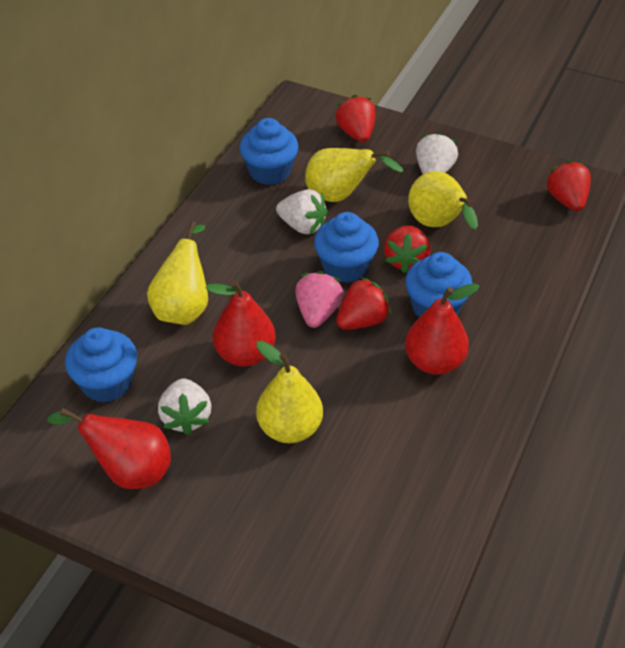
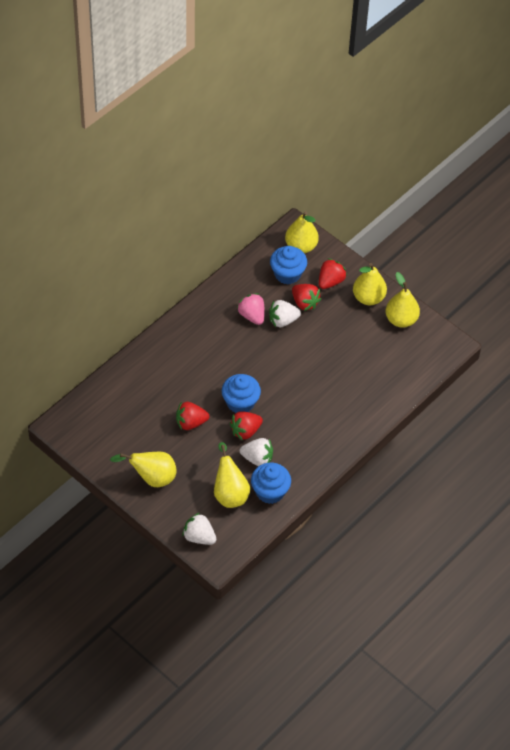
blue cupcake: [65,327,137,403] [239,118,299,185] [314,212,379,283] [405,252,473,317] = 4 -> [222,374,261,413] [251,463,291,504] [270,246,307,285] = 3
red pear: [47,408,171,489] [206,280,276,366] [405,284,479,375] = 3 -> none = 0
yellow pear: [147,221,208,325] [256,341,323,443] [305,148,403,202] [408,171,478,230] = 4 -> [110,452,177,487] [214,442,250,508] [285,211,319,253] [353,263,387,305] [385,272,420,328] = 5

